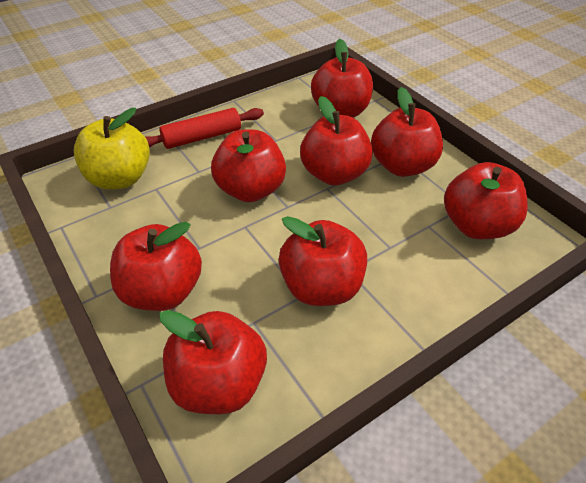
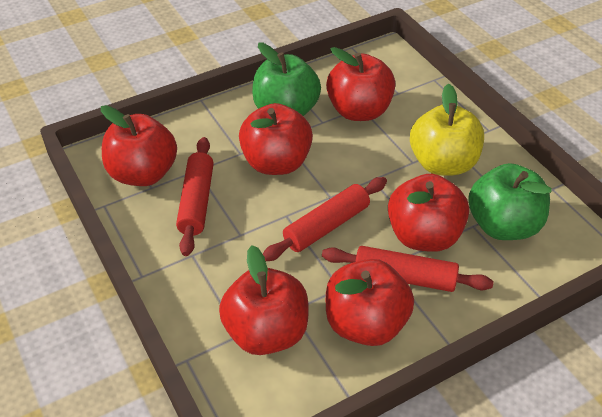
green apple: none = 0 -> [252,43,321,116] [468,163,552,240] = 2
red apple: [110,222,202,311] [159,310,267,414] [211,130,286,202] [279,216,367,306] [300,96,373,185] [311,39,373,118] [371,87,443,177] [444,162,528,239] = 8 -> [101,105,177,186] [219,245,309,355] [239,103,313,175] [326,47,395,121] [326,259,414,346] [388,174,469,252] = 6
red rolling pin: [145,108,264,149] = 1 -> [176,137,214,256] [263,177,387,261] [322,246,494,292] = 3

